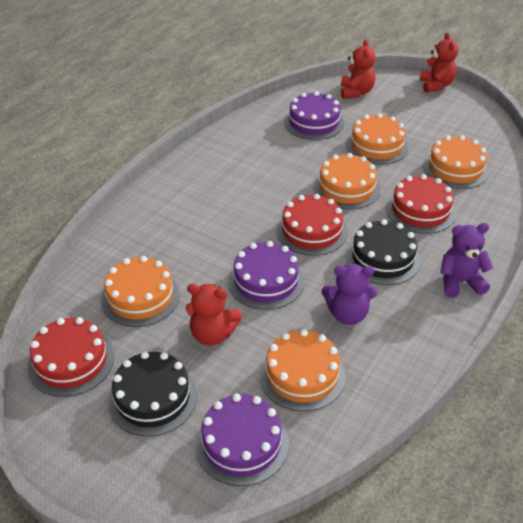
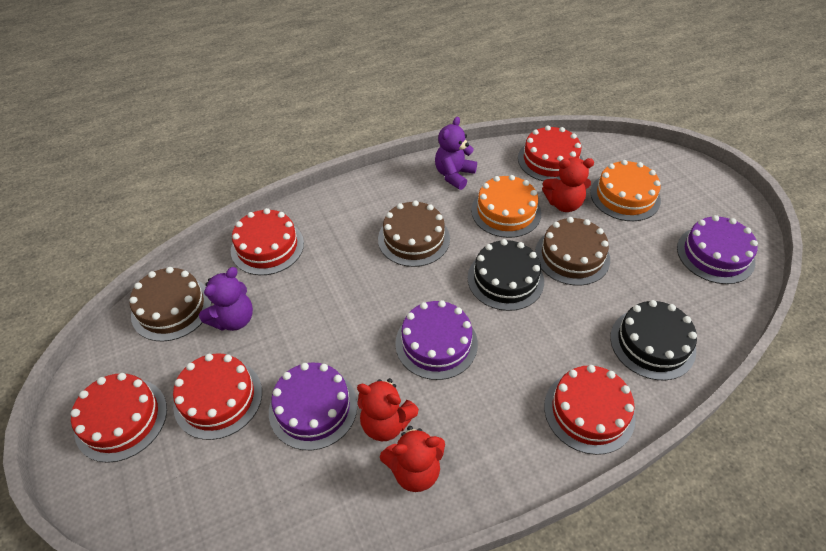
brown cake: none = 0 -> [129,267,212,342] [378,200,450,267] [535,217,610,286] = 3
orange cake: [101,256,180,327] [259,329,346,411] [314,153,381,209] [346,113,409,165] [423,135,489,189] = 5 -> [471,175,541,238] [590,160,661,221] = 2
red cake: [28,317,114,397] [276,194,348,256] [386,174,456,234] = 3 -> [71,373,167,463] [173,354,262,440] [231,208,304,275] [518,126,583,181] [544,365,636,455] = 5

